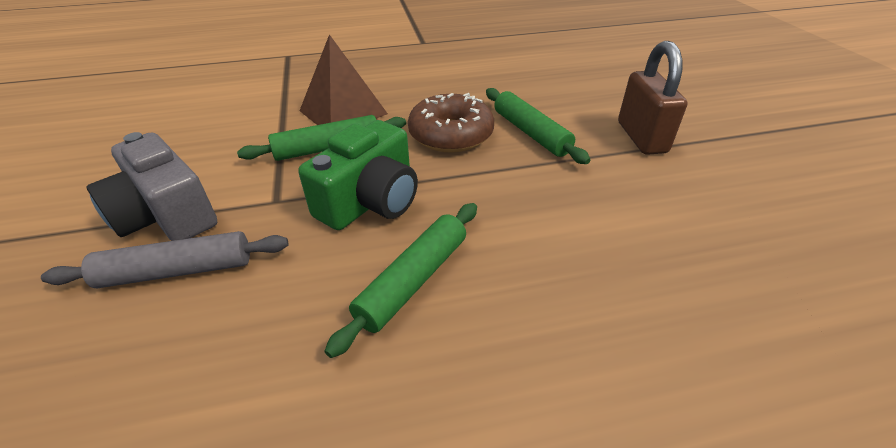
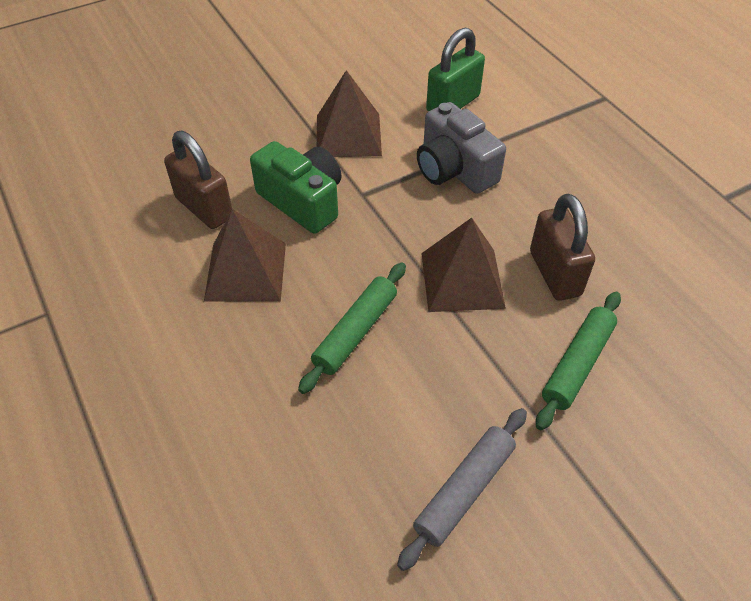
brown donut: [408,93,494,152] = 1 -> none = 0
brown padlock: [618,41,688,155] = 1 -> [164,131,232,229] [530,194,595,301] = 2
brown pyramid: [300,34,388,125] = 1 -> [204,209,286,302] [317,70,382,157] [421,218,506,312] = 3
green padlock: none = 0 -> [426,27,485,112] = 1
green rolling pin: [237,115,406,161] [324,203,477,358] [486,88,590,164] = 3 -> [298,263,406,394] [536,292,621,430] = 2

